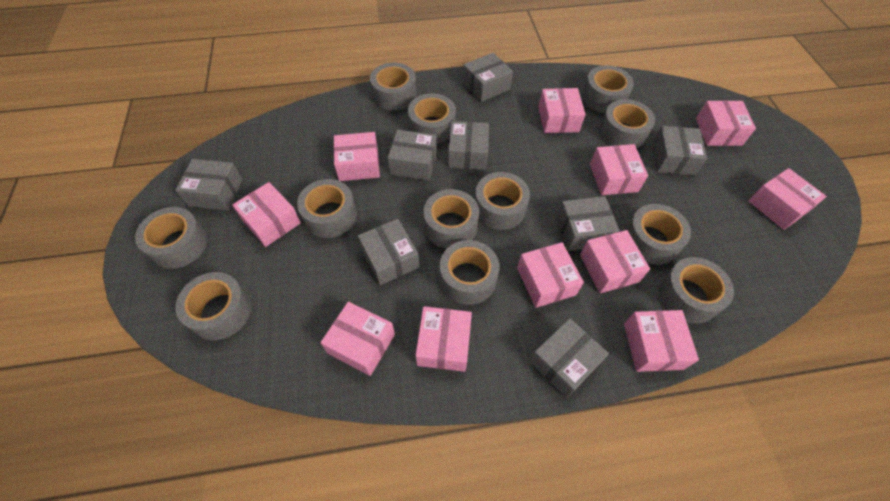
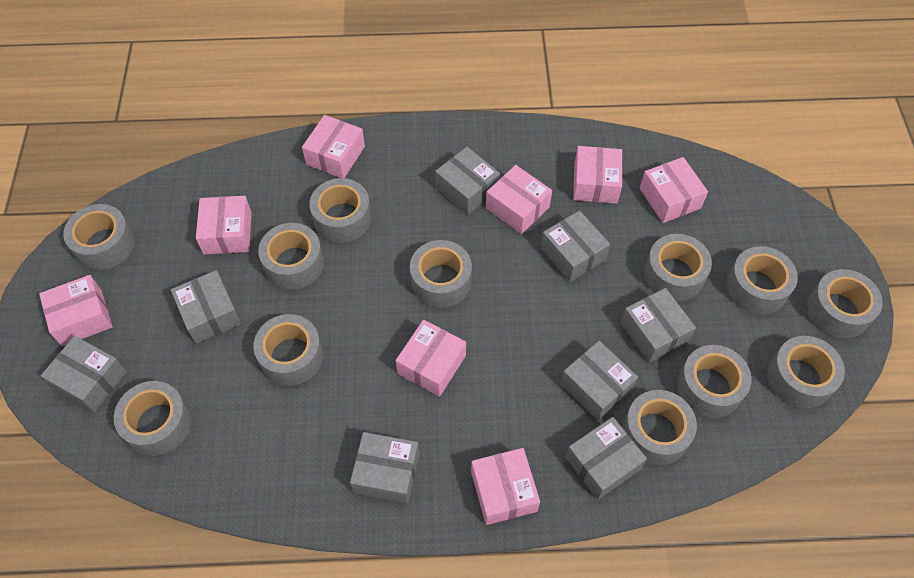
pink box: [232,182,301,247] [320,302,395,376] [334,132,380,181] [415,306,472,372] [517,242,584,308] [538,88,585,133] [580,230,650,293] [590,144,648,195] [624,310,699,372] [696,100,756,146] [749,168,827,230] = 11 -> [39,275,113,347] [196,196,252,255] [302,115,365,178] [396,320,466,397] [471,448,540,525] [486,165,552,234] [573,146,622,204] [640,157,708,223] = 8

